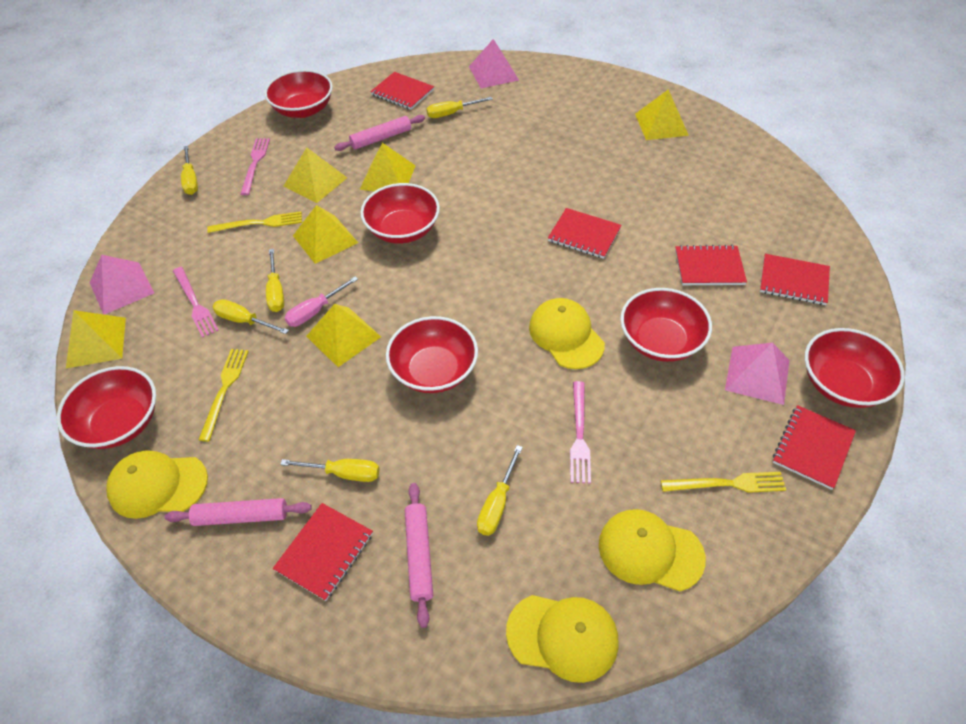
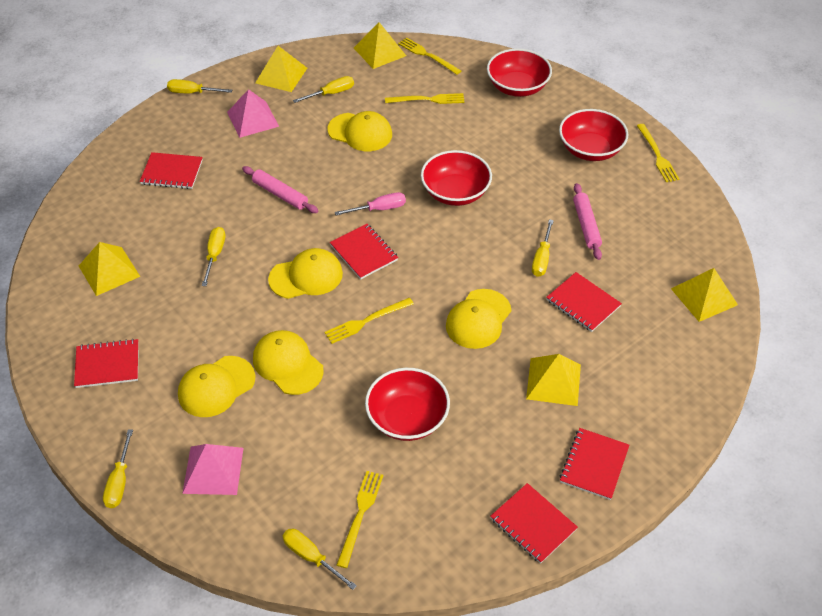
pink fork: [173,267,219,338] [240,138,270,195] [570,381,591,484] = 3 -> none = 0
pink pyramid: [90,255,154,315] [469,39,519,88] [725,343,790,405] = 3 -> [182,444,243,495] [227,89,279,138] = 2
pink rolling pin: [165,498,312,526] [334,115,425,151] [405,483,433,628] = 3 -> [242,166,318,213] [573,183,602,260] = 2
red bowl: [57,366,156,449] [264,69,333,118] [360,183,440,244] [386,316,478,393] [620,288,712,362] [805,328,905,408] = 6 -> [365,368,450,441] [421,150,492,206] [487,49,552,97] [559,109,628,161] = 4
yellow cap: [106,450,208,519] [506,595,619,683] [529,298,605,369] [599,509,706,591] = 4 -> [178,356,255,417] [253,330,324,395] [268,248,343,299] [327,111,392,151] [446,289,511,349] = 5
yellow fork: [199,349,249,442] [207,211,302,233] [661,472,786,493] = 3 -> [325,298,414,344] [337,471,383,568] [385,93,464,104] [398,38,461,75] [637,124,679,182] = 5
yellow pyramid: [66,310,126,368] [284,147,347,203] [293,205,358,264] [306,304,381,367] [360,143,416,191] [635,89,689,140] = 6 -> [79,242,140,296] [255,46,307,92] [354,22,406,69] [526,354,581,406] [671,268,738,322] = 5

